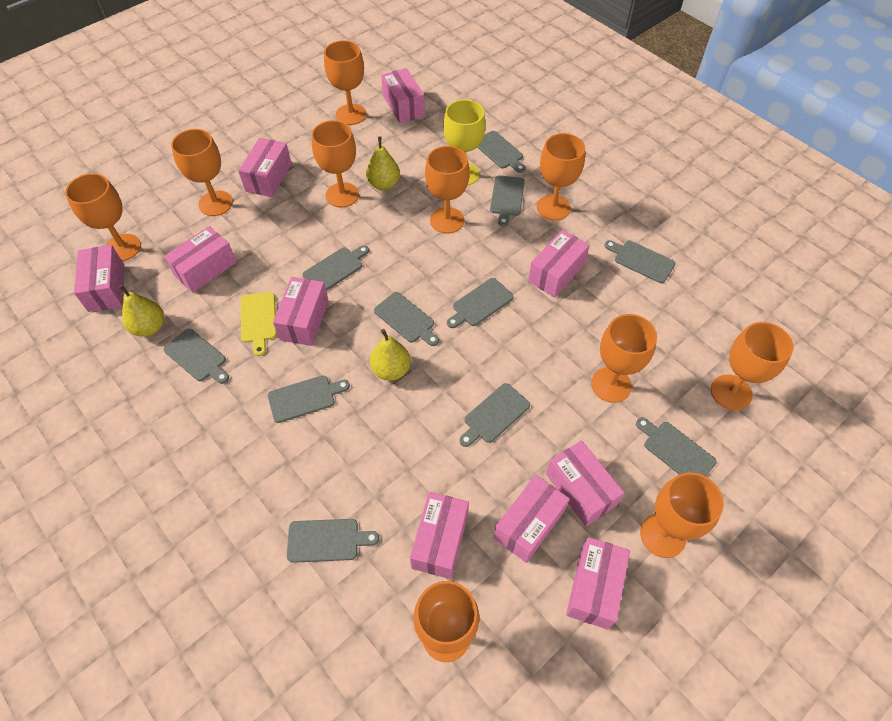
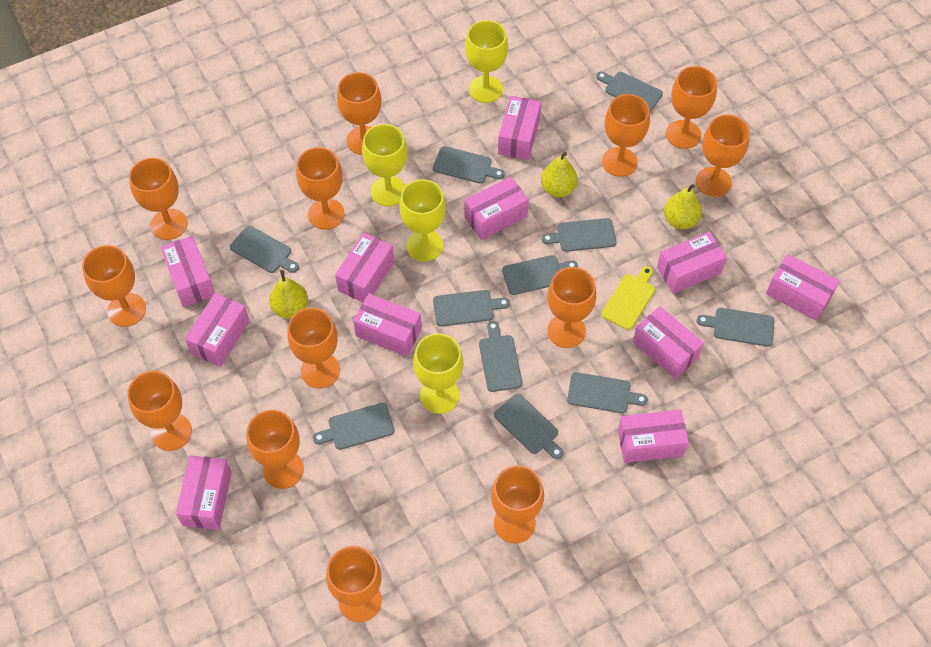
orange goblet: [65,173,141,261] [171,129,233,216] [312,120,359,207] [324,40,366,125] [414,581,479,662] [425,146,470,234] [537,133,585,220] [591,314,657,403] [640,472,724,558] [711,322,793,410] = 10 -> [82,245,146,327] [127,371,192,451] [129,158,188,240] [246,410,304,489] [288,308,340,389] [296,147,345,230] [326,546,382,622] [337,72,381,155] [491,465,544,543] [547,267,596,348] [602,94,650,177] [666,66,717,149] [696,115,750,197] = 13
pink box: [74,245,124,312] [164,226,237,293] [238,138,292,197] [273,277,329,346] [381,68,425,123] [410,492,469,579] [494,475,570,563] [528,230,590,297] [546,440,624,526] [566,537,630,630] = 10 -> [160,236,215,307] [176,455,232,530] [185,293,250,367] [335,233,394,302] [353,293,422,357] [465,177,529,240] [498,96,541,160] [618,410,689,463] [633,306,704,379] [657,232,727,294] [766,254,840,321] = 11
yellow goblet: [443,99,486,185] = 1 -> [362,124,408,206] [399,179,446,261] [413,333,463,414] [465,20,508,103] = 4

